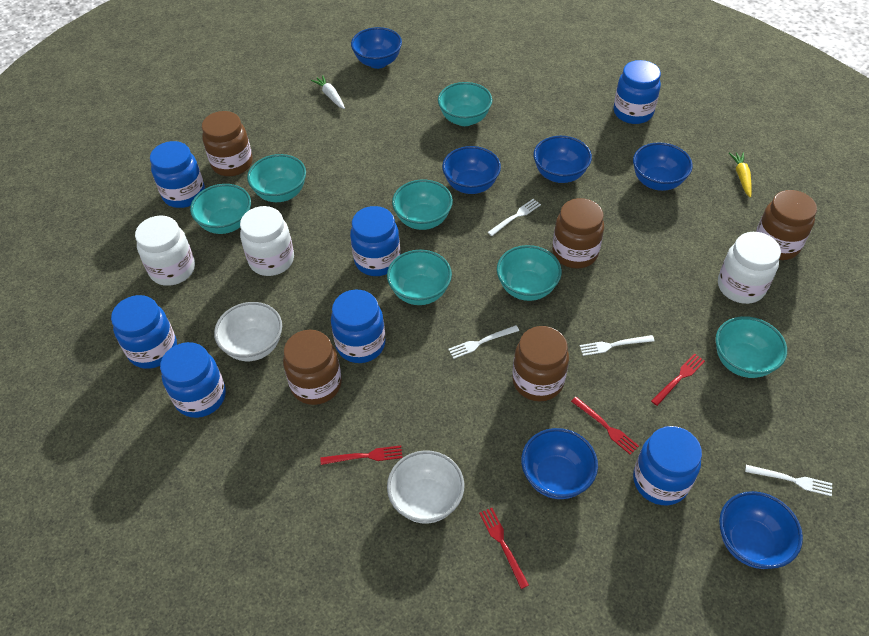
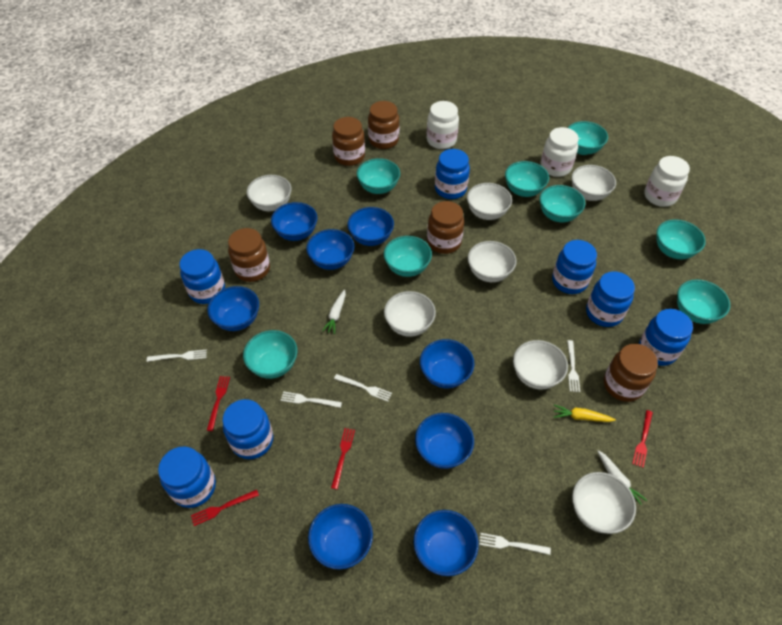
blue bowl: [351,27,402,69] [442,146,501,194] [521,428,598,499] [533,136,592,183] [633,142,693,191] [719,491,803,569] = 6 -> [207,286,259,331] [271,202,317,241] [306,229,354,270] [308,504,373,570] [347,207,394,246] [413,510,479,576] [415,413,474,469] [420,339,474,388] = 8
turquoise bowl: [190,184,251,234] [247,154,306,202] [387,250,452,305] [392,180,453,230] [438,82,492,126] [497,245,562,301] [716,316,787,378] = 7 -> [243,330,297,379] [357,158,400,194] [384,236,432,277] [505,161,549,197] [540,185,585,222] [568,121,608,155] [656,219,706,259] [677,279,730,324] = 8
white bowl: [214,302,282,361] [387,450,464,524] = 2 -> [247,175,292,211] [384,291,436,337] [467,183,512,220] [468,241,517,282] [513,340,568,389] [571,165,616,201] [572,472,636,534] = 7
white carrot: [311,75,345,109] = 1 -> [322,290,346,334] [598,450,648,505] = 2
white fork: [448,325,519,359] [488,199,541,236] [580,335,655,356] [745,465,832,496] = 4 -> [147,350,207,362] [281,392,342,408] [334,374,392,401] [479,533,551,555] [567,340,580,392] = 5

